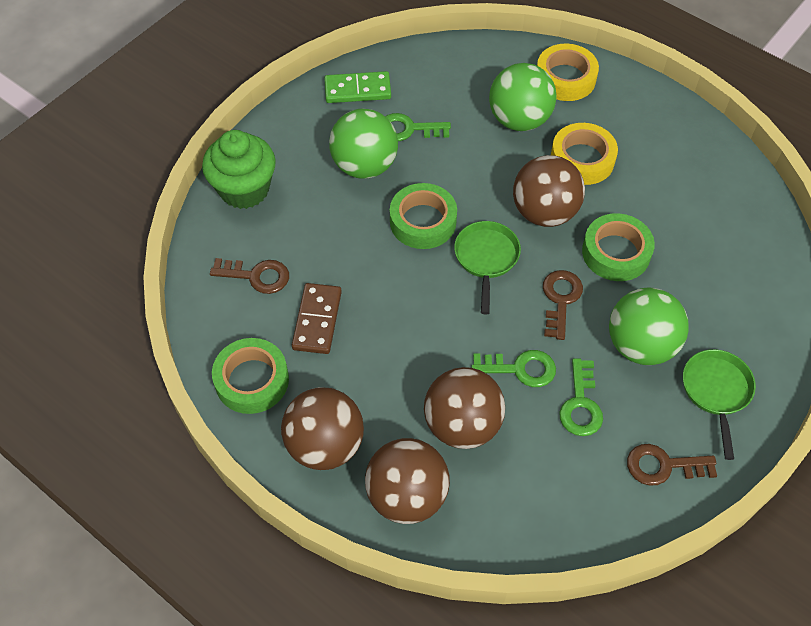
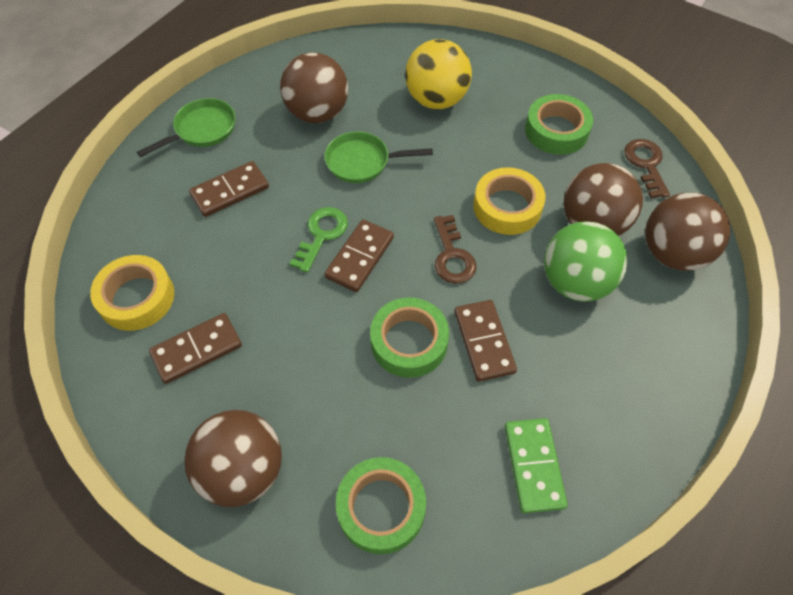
brown domino: [292,283,342,354] = 1 -> [149,313,242,384] [189,161,269,217] [324,220,394,292] [454,300,517,382] = 4
brown key: [210,258,289,294] [543,270,583,340] [627,444,717,486] = 3 -> [434,215,476,284] [624,139,670,198] = 2
green ball: [329,109,398,179] [489,63,557,131] [609,288,689,365] = 3 -> [544,221,628,302] = 1
green cupcake: [202,130,276,209] = 1 -> none = 0
green key: [385,113,451,141] [471,350,556,387] [559,358,603,436] = 3 -> [290,207,348,273] = 1
yellow ball: none = 0 -> [405,39,472,109] = 1

